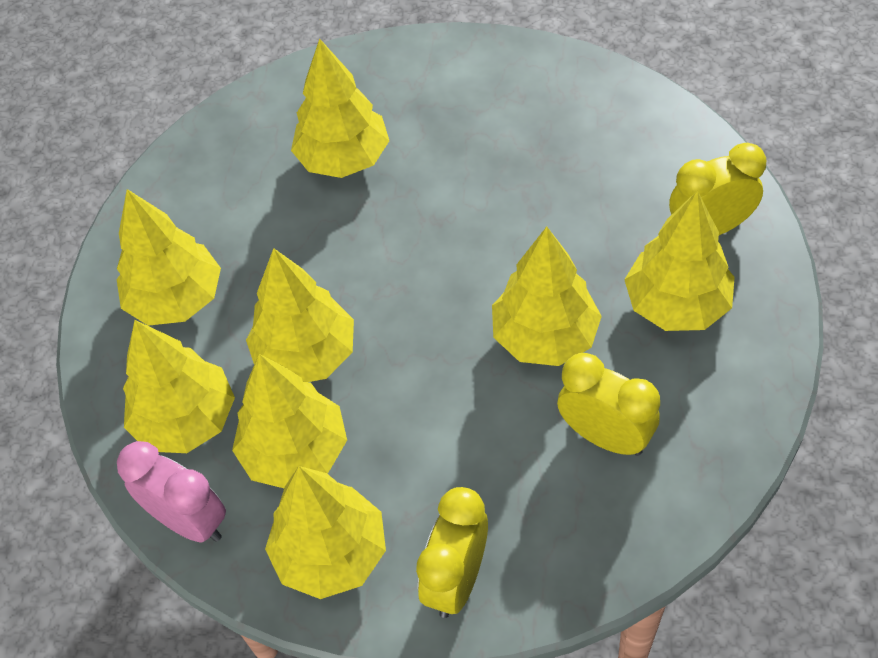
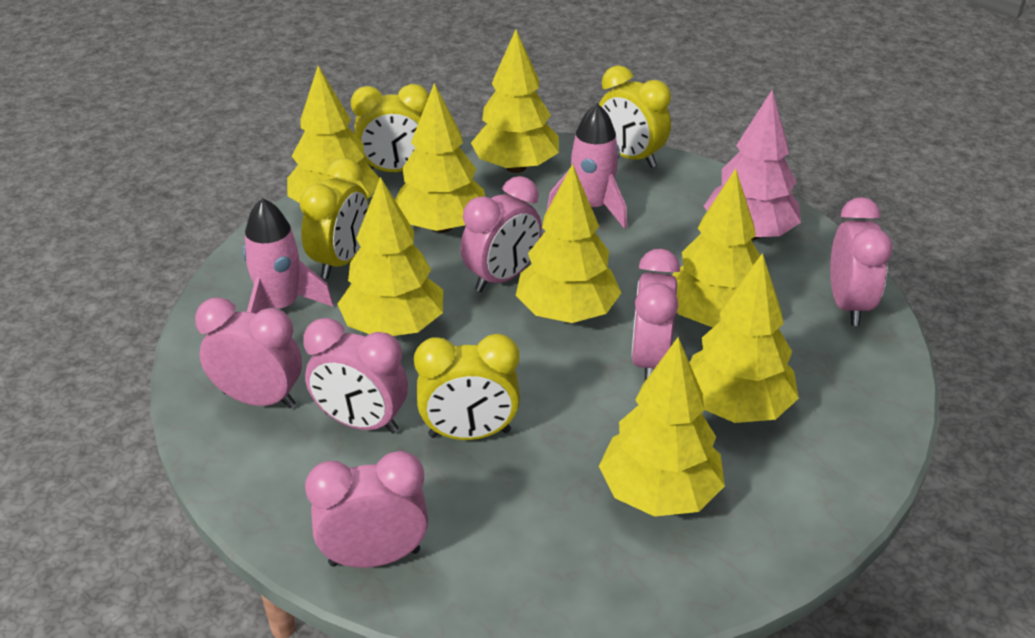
pink clock: [117,441,226,542] = 1 -> [195,297,302,408] [303,318,408,434] [305,451,428,568] [460,176,542,292] [631,249,680,381] [830,197,893,326] = 6
pink rocket: none = 0 -> [243,198,333,314] [546,103,627,229] = 2
pink tree: none = 0 -> [704,90,801,240] = 1
yellow clock: [416,487,488,618] [557,353,660,456] [669,143,766,235] = 3 -> [299,158,369,279] [351,84,429,172] [414,334,520,440] [599,65,671,168] = 4

